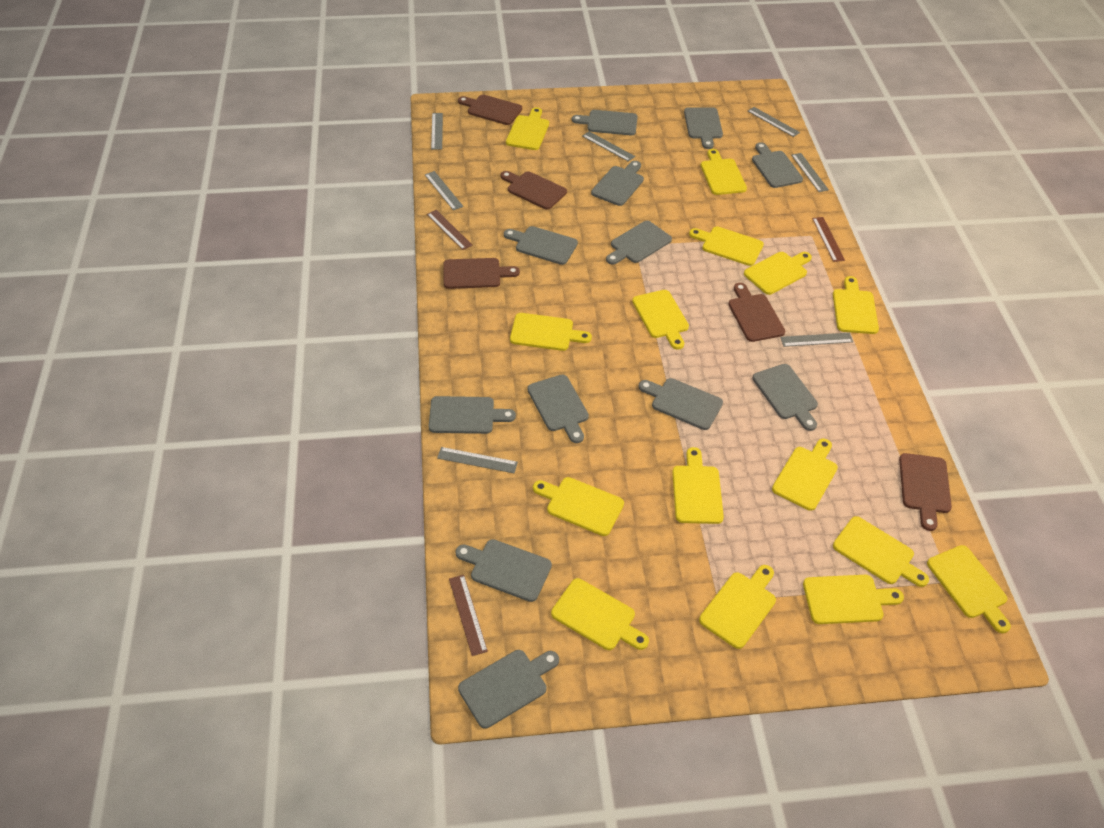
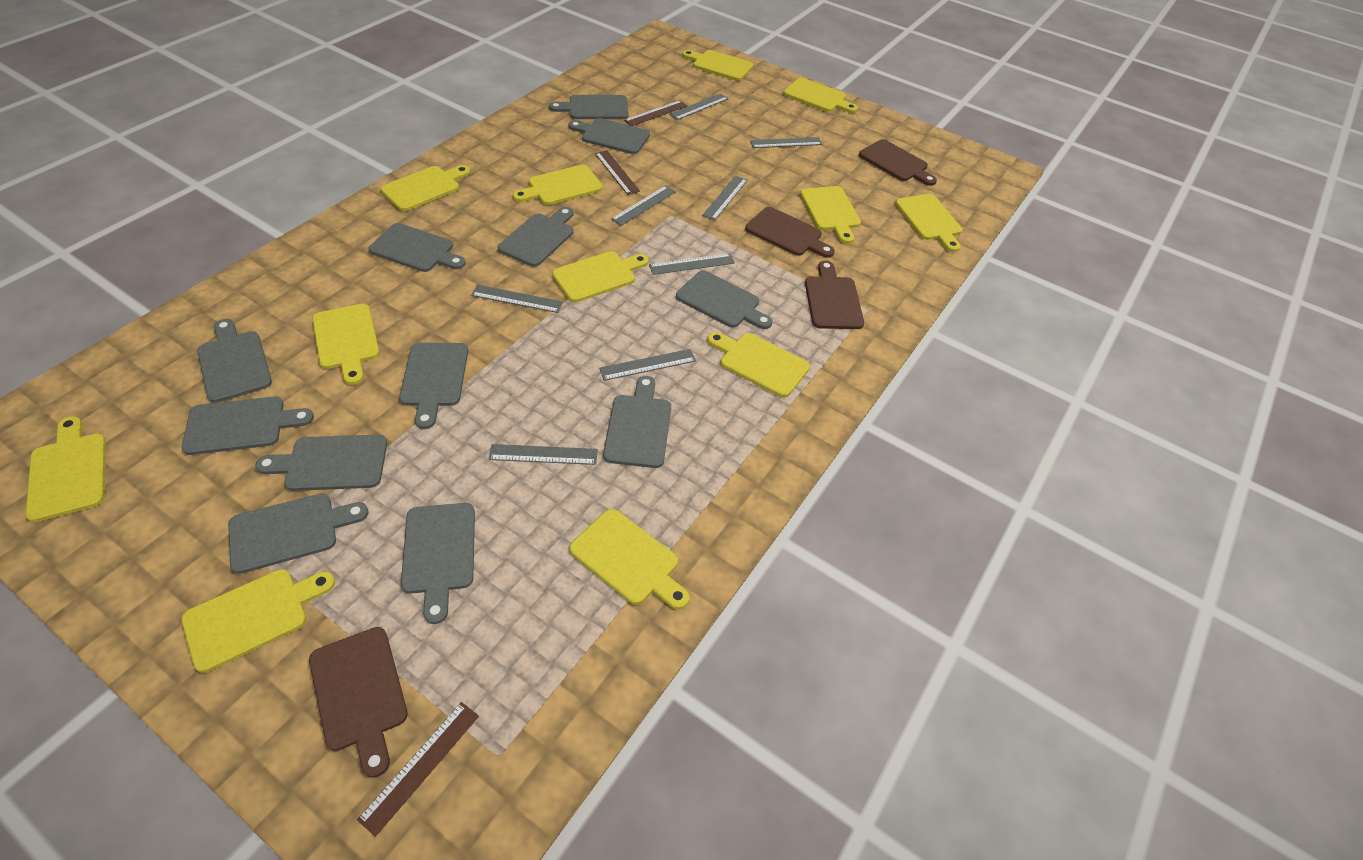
brown cutting board: [443,258,520,289] [458,95,522,125] [500,171,567,210] [728,283,785,342] [899,453,952,531] = 5 -> [309,627,408,778] [745,207,835,258] [805,260,864,329] [859,139,937,186] = 4
grey ruler: [425,171,463,210] [431,113,443,150] [437,447,518,473] [582,131,635,162] [748,107,800,137] [780,333,853,347] [791,153,829,192] = 7 -> [471,285,563,313] [489,444,598,465] [599,349,696,381] [611,186,676,226] [649,253,735,275] [669,93,729,120] [702,176,748,220] [750,137,822,148] = 8
yellow cutting board: [506,107,549,150] [510,313,592,351] [533,477,624,536] [551,578,649,650] [632,290,689,350] [672,447,724,524] [689,226,764,266] [699,565,776,649] [701,149,747,195] [744,252,812,295] [772,439,838,511] [803,575,904,624] [833,276,879,334] [833,516,929,587] [927,545,1011,633] = 15 -> [25,416,106,522] [181,569,335,673] [312,304,380,385] [381,165,470,211] [513,165,603,205] [552,251,649,302] [569,509,690,609] [682,50,754,81] [707,332,810,397] [783,78,858,113] [800,186,861,244] [895,194,962,252] = 12

